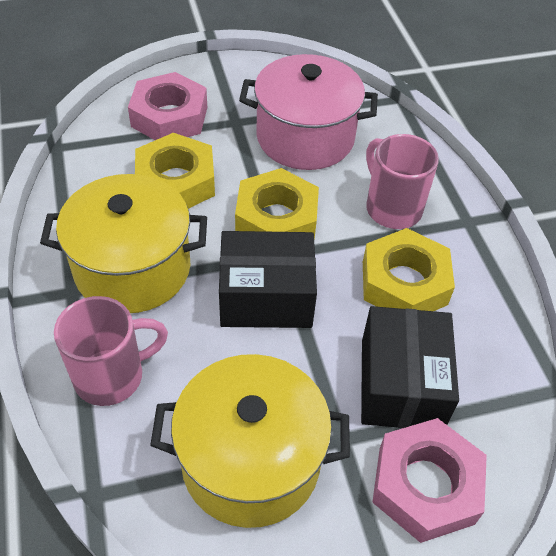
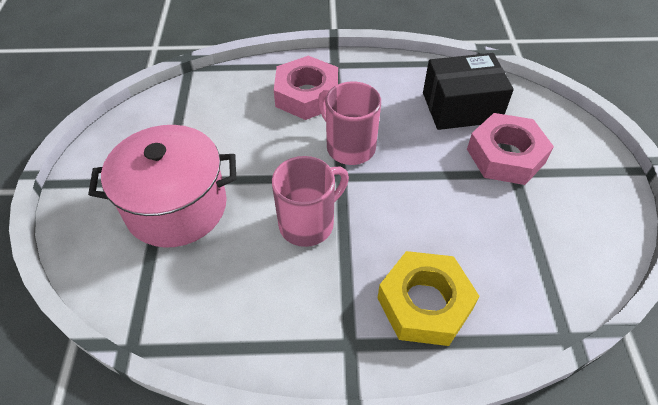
black box: [219,231,317,328] [361,306,459,428] = 2 -> [423,53,514,130] = 1
yellow nut: [135,133,215,209] [235,168,319,239] [363,228,455,311] = 3 -> [378,251,479,346] = 1
yellow pot: [40,174,207,313] [150,354,350,528] = 2 -> none = 0

